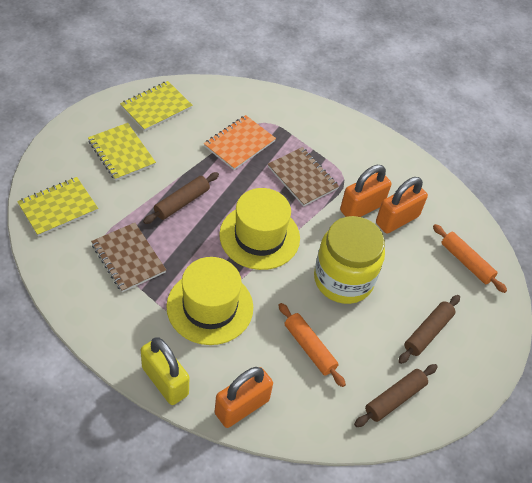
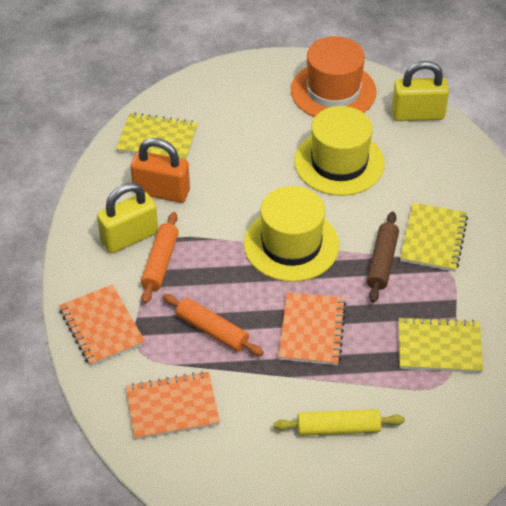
brown notebook: [91,223,166,292] [268,147,339,207] = 2 -> none = 0
brown rolling pin: [143,172,219,224] [354,364,438,427] [398,295,460,364] = 3 -> [367,212,399,302] = 1
orange hat: none = 0 -> [291,36,377,117] = 1
orange notebook: [204,115,276,170] = 1 -> [59,284,145,366] [126,371,220,440] [278,292,346,365] = 3
orange padlock: [215,367,273,428] [340,165,391,217] [376,177,428,233] = 3 -> [130,138,190,203] = 1
yellow jar: [314,216,385,304] = 1 -> none = 0
yellow padlock: [141,337,189,405] = 1 -> [97,183,158,253] [392,61,449,121] = 2
yellow rolling pin: none = 0 -> [273,409,405,436] = 1

